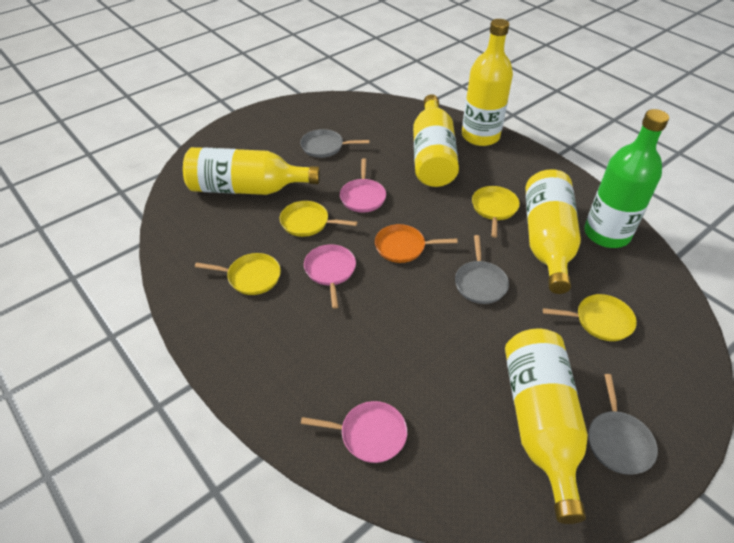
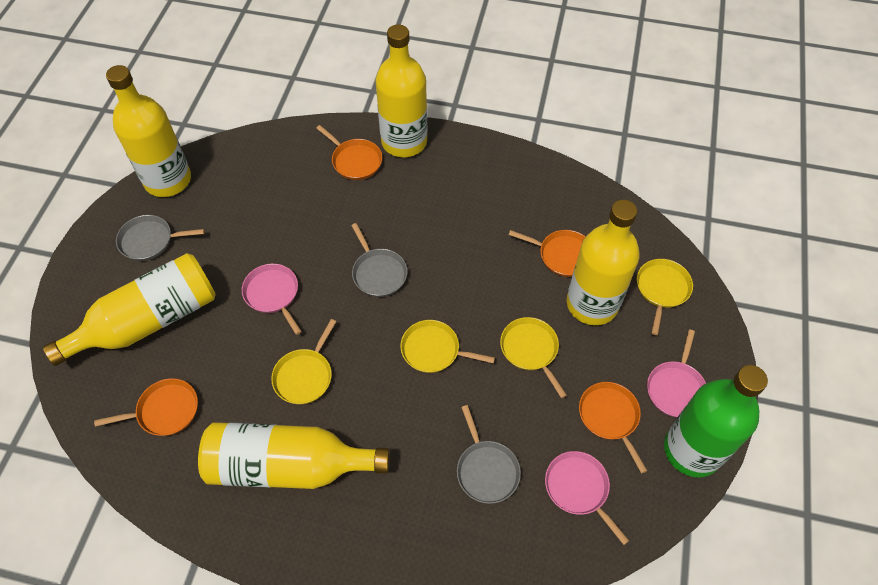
orange pan: [375,224,458,263] = 1 -> [94,378,198,436] [316,125,382,180] [509,230,586,277] [579,382,647,474] = 4

